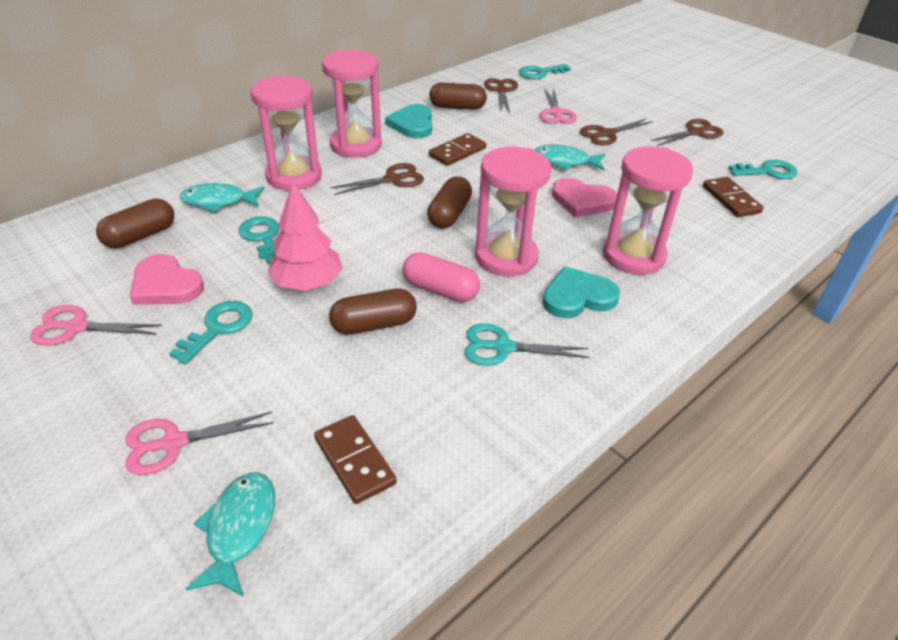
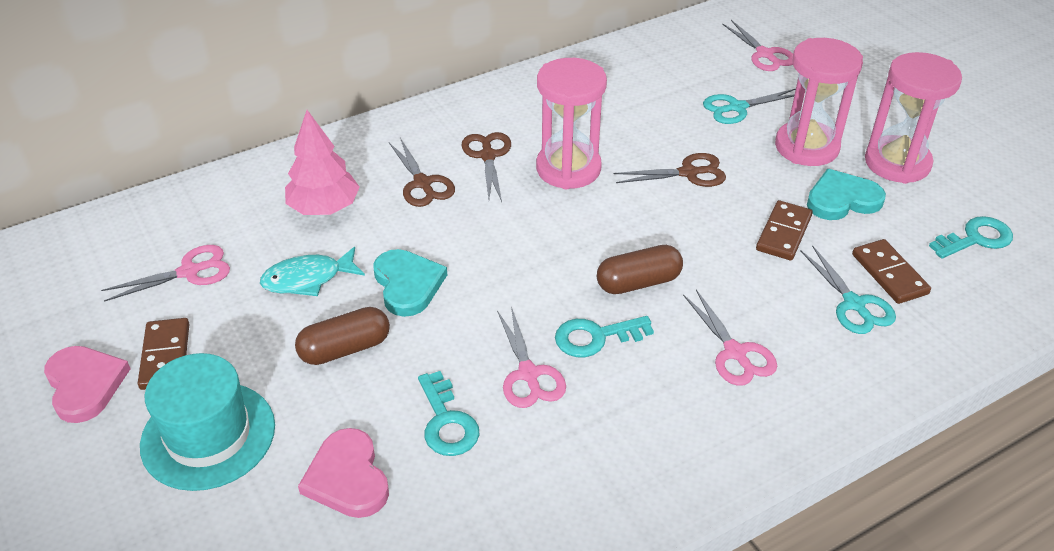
brown capsule: [96,199,174,248] [329,288,417,335] [427,176,472,229] [429,82,487,110] = 4 -> [295,307,390,365] [597,245,683,294] = 2
brown scissors: [330,163,424,195] [484,78,518,113] [580,119,653,145] [650,119,723,146] = 4 -> [389,138,455,207] [462,132,511,202] [614,153,726,187] = 3
pink capsule: [402,252,480,302] = 1 -> none = 0
pink hourglass: [251,75,322,190] [322,50,382,158] [475,147,551,276] [603,146,693,275] = 4 -> [536,58,607,189] [775,38,863,166] [865,52,962,184] = 3
pink scissors: [30,305,162,346] [125,411,274,475] [540,88,577,124] = 3 -> [101,245,230,302] [497,307,566,408] [683,290,777,386] [722,20,793,71] = 4
turquoise fish: [180,183,265,212] [185,472,275,597] [534,145,605,170] = 3 -> [260,247,365,296] = 1
turquoise hat: none = 0 -> [140,353,275,491] = 1
turquoise key: [169,301,252,364] [239,216,280,265] [519,64,571,79] [729,160,798,179] = 4 -> [418,371,479,456] [555,316,654,357] [929,216,1013,258] = 3
turquoise scissors: [464,324,589,366] = 1 -> [703,89,795,124] [800,245,896,334] = 2

